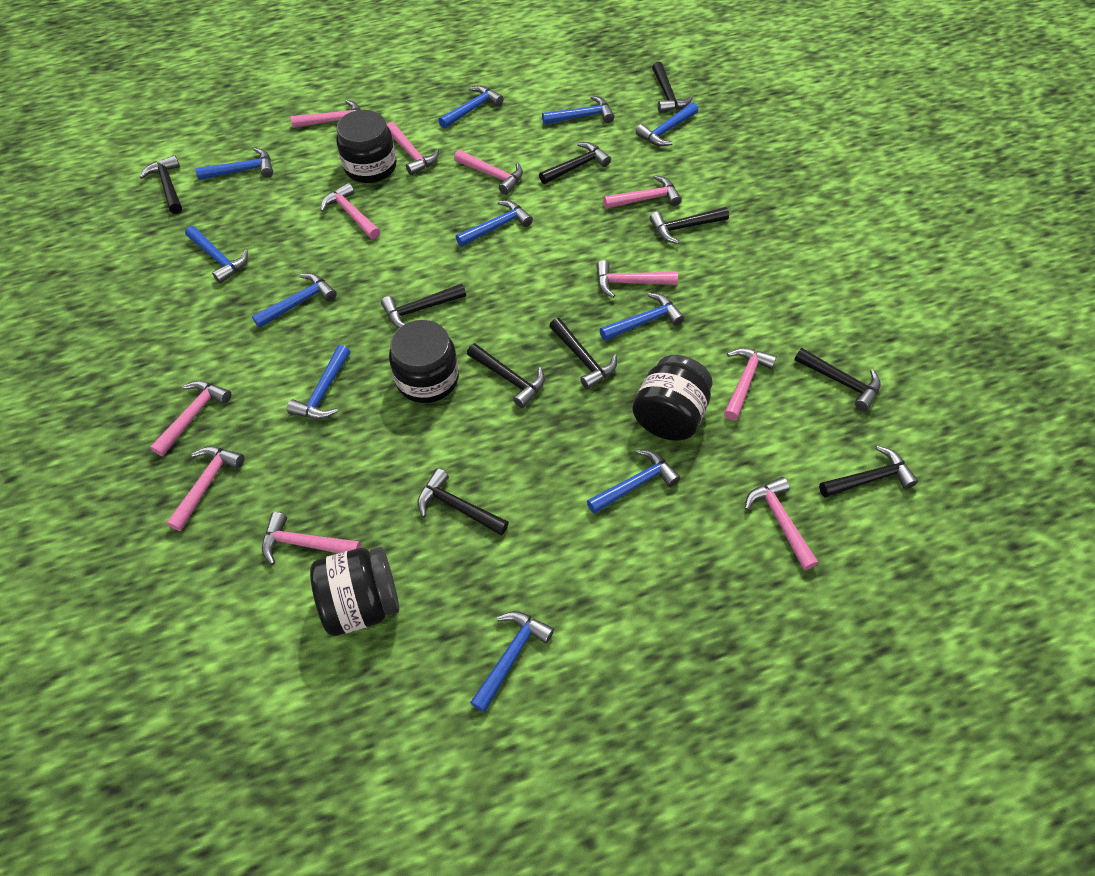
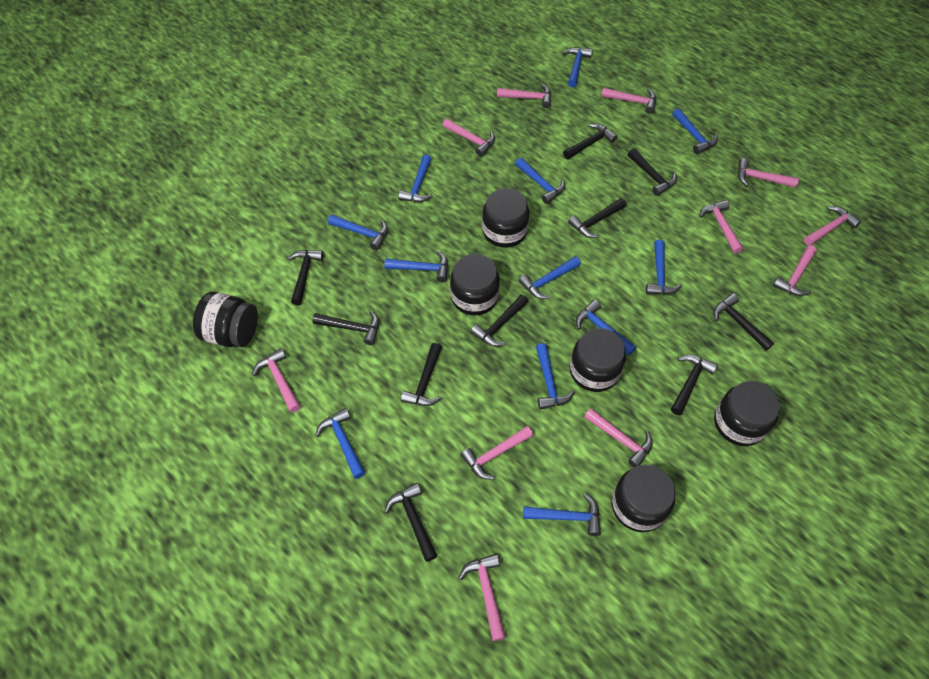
black jar: [310,547,399,636] [336,110,397,183] [389,320,459,403] [632,355,713,441] = 4 -> [193,292,258,347] [450,254,500,315] [482,188,529,248] [570,328,626,392] [611,465,676,532] [714,381,780,446] = 6
blue hammer: [185,226,248,284] [195,148,273,180] [252,273,337,328] [287,345,350,419] [438,85,504,129] [456,200,533,247] [470,611,554,712] [542,95,614,125] [587,449,680,514] [600,293,685,341] [635,102,698,146] = 11 -> [315,408,366,479] [328,215,388,250] [384,251,448,282] [398,155,432,202] [515,158,565,204] [518,256,581,299] [523,493,601,536] [536,343,575,410] [563,47,593,87] [576,300,636,355] [646,240,682,295] [672,108,718,154] = 12

